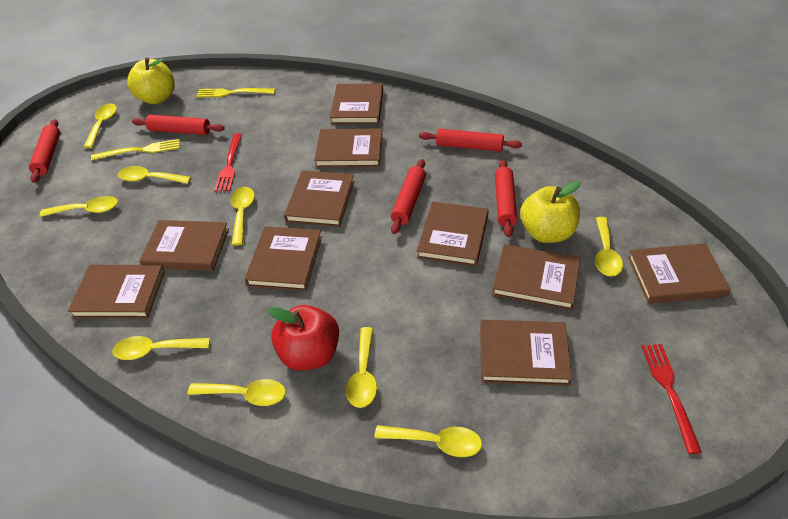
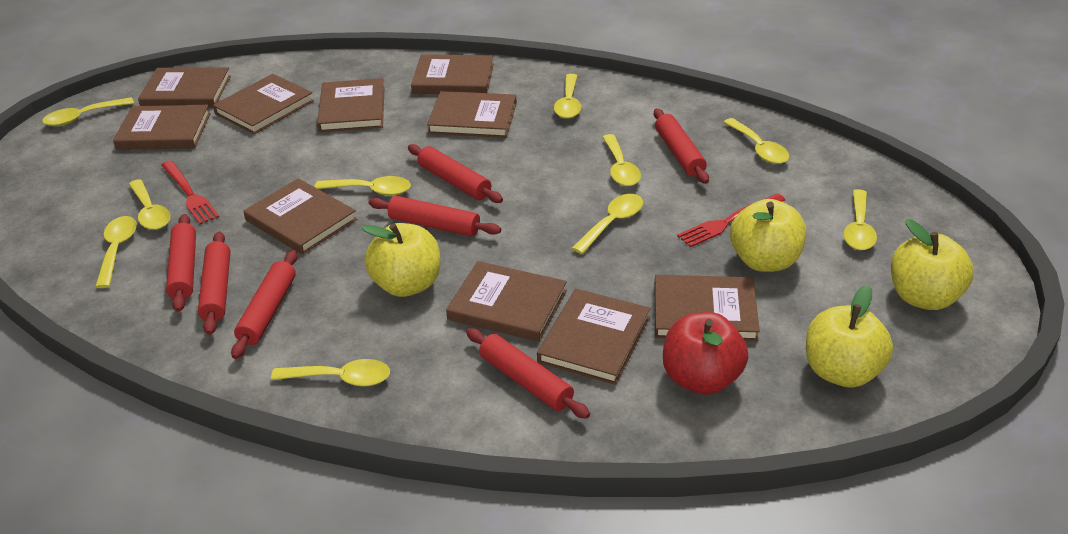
red rolling pin: [29,119,60,183] [132,115,225,135] [391,159,426,234] [419,129,522,152] [495,159,517,237] = 5 -> [166,214,196,312] [198,232,230,335] [231,250,297,359] [368,196,501,237] [408,144,503,203] [466,328,590,419] [654,108,709,184] = 7
yellow apple: [127,57,175,104] [520,181,581,243] = 2 -> [362,223,440,297] [730,199,806,272] [806,285,893,388] [891,219,974,310] = 4
yellow fork: [91,139,180,160] [196,88,275,97] = 2 -> none = 0
yellow spoon: [39,196,118,217] [84,103,117,148] [112,336,210,360] [118,166,191,184] [188,379,286,406] [231,187,255,246] [346,327,377,408] [374,425,482,457] [595,217,623,276] = 9 -> [42,97,134,126] [95,216,137,288] [129,179,171,230] [271,359,390,387] [314,176,411,196] [554,74,581,119] [572,194,643,254] [603,134,641,186] [724,118,789,164] [843,189,877,250] = 10

